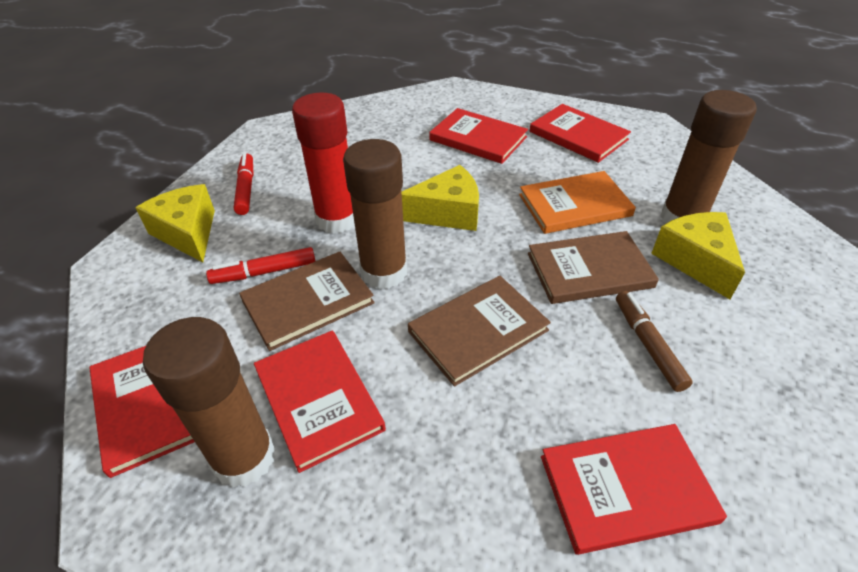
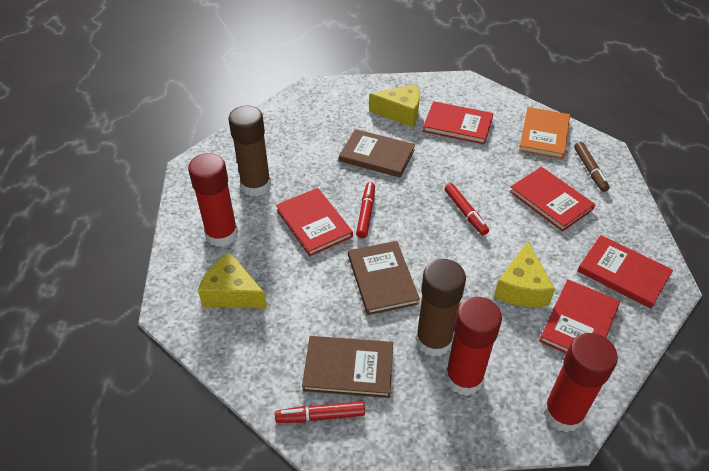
brown glue stick: [143,317,276,488] [343,139,407,289] [660,90,757,223] = 3 -> [228,106,271,197] [416,259,466,357] = 2
red glue stick: [292,93,355,234] = 1 -> [188,153,238,247] [445,297,502,396] [543,333,618,432] = 3
red marker: [206,247,315,284] [234,153,254,215] = 2 -> [275,401,365,423] [356,182,375,238] [445,183,489,236] = 3

